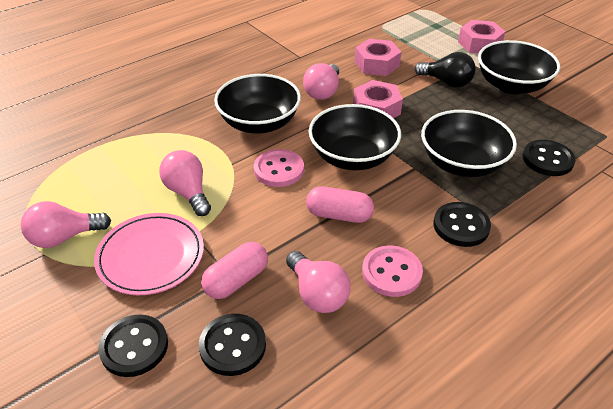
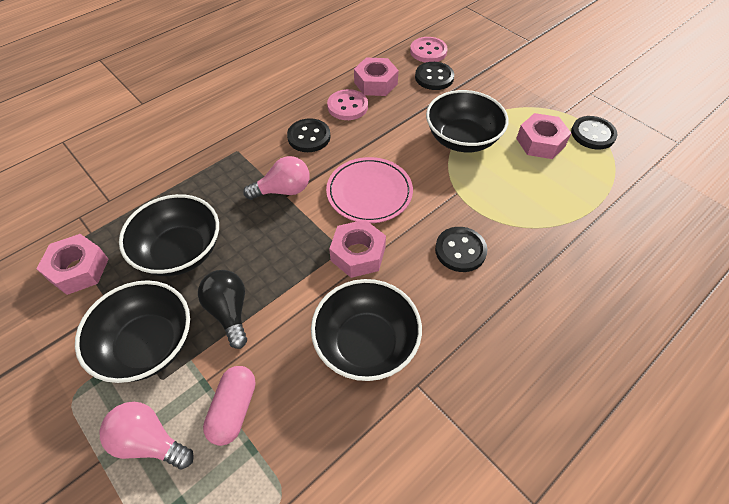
pink capsule: [201,242,268,299] [306,186,374,223] = 2 -> [203,366,256,446] = 1
pink light bulb: [21,201,111,248] [159,150,211,216] [286,251,350,313] [303,63,339,100] = 4 -> [100,402,194,469] [243,156,309,200] = 2
pink nut: [353,80,403,118] [355,39,401,76] [458,20,506,53] = 3 -> [36,234,109,295] [329,220,386,278] [354,58,399,96] [516,113,571,159] = 4

